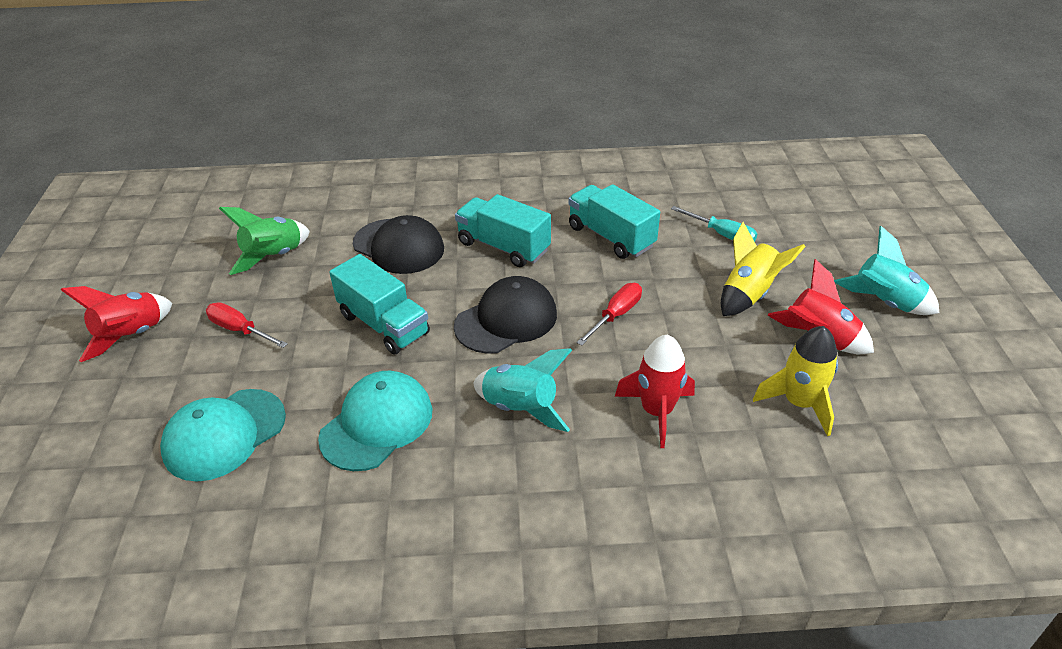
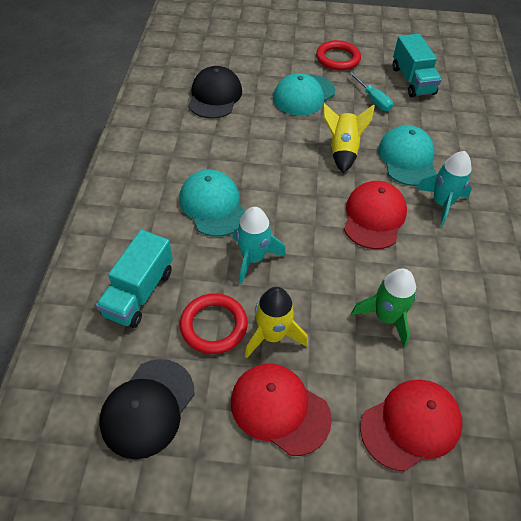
red cap: none = 0 -> [231,364,332,456] [344,181,407,249] [360,380,463,472] = 3
red ring: none = 0 -> [180,293,248,354] [316,40,361,71] = 2
red rocket: [61,286,172,362] [615,335,695,448] [767,259,874,354] = 3 -> none = 0
red screwdriver: [206,302,288,348] [576,283,642,346] = 2 -> none = 0
turquoise cap: [160,389,286,481] [318,371,432,471] = 2 -> [179,169,245,237] [273,73,335,116] [378,125,436,186] = 3
turquoise truck: [329,254,430,354] [455,194,551,267] [568,184,660,259] = 3 -> [96,230,173,328] [393,34,442,97] = 2

